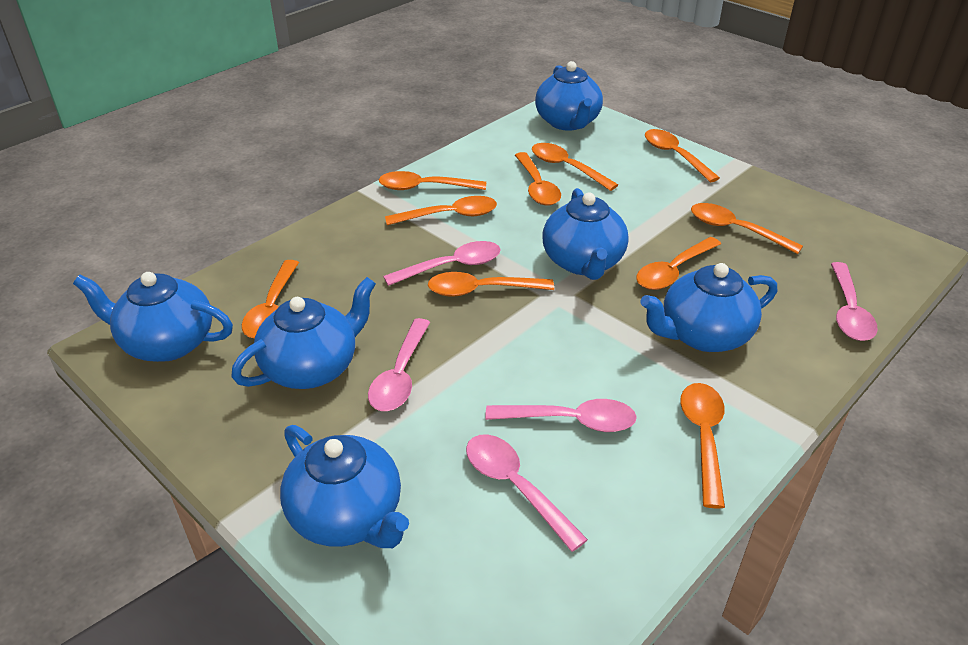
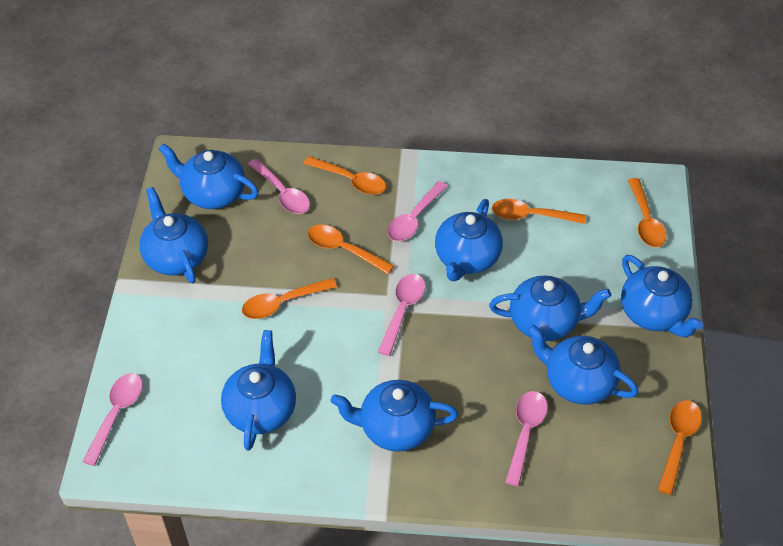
blue teapot: [73,272,233,362] [231,277,376,389] [280,425,409,548] [535,61,603,131] [542,188,629,280] [641,263,777,352] = 6 -> [139,187,208,283] [159,143,259,209] [221,330,296,451] [330,380,458,452] [435,199,503,282] [489,275,611,341] [527,324,639,405] [621,255,704,338] = 8
orange spoon: [242,260,299,338] [379,171,486,190] [385,196,497,225] [428,272,554,297] [515,152,561,205] [532,143,618,191] [636,237,721,290] [645,129,720,182] [680,383,725,509] [691,203,803,254] = 10 -> [242,278,337,319] [304,156,386,195] [308,224,394,274] [492,199,586,224] [628,178,667,247] [658,400,702,495] = 6

